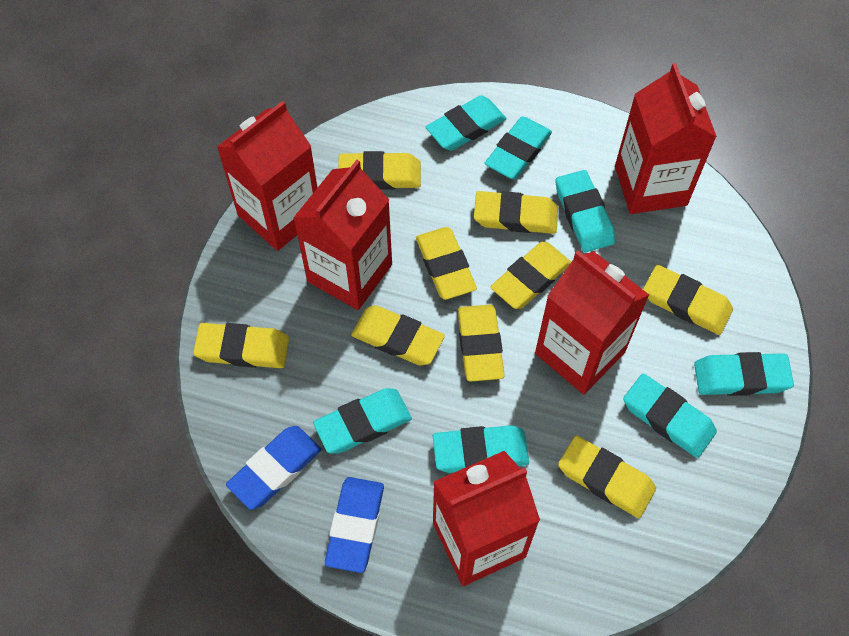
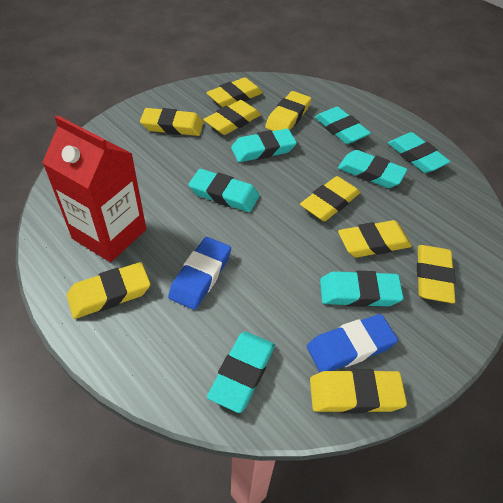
red carton: [217,101,318,251] [294,160,392,310] [433,451,540,586] [535,251,649,394] [615,63,717,214] = 5 -> [42,115,146,262] = 1

